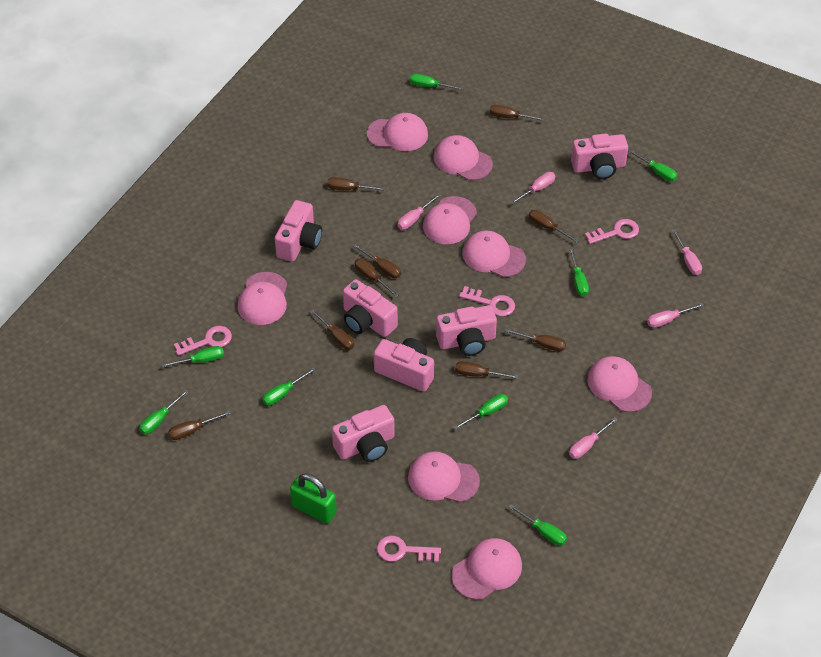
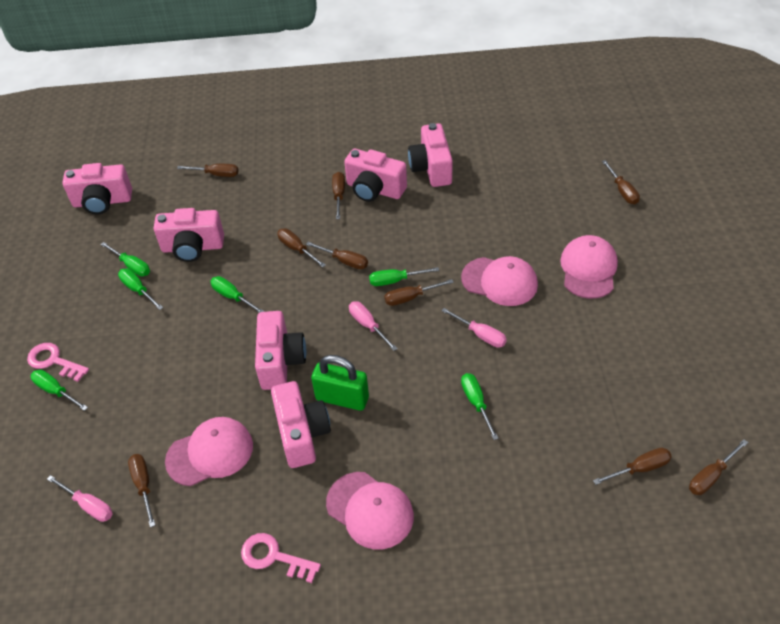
green screwdriver: [139,390,189,434] [161,346,224,368] [262,367,316,406] [410,74,464,90] [454,394,508,430] [509,504,567,545] [569,248,589,297] [628,150,677,181] = 8 -> [31,369,88,411] [101,242,150,276] [118,268,163,310] [210,276,265,313] [369,267,439,286] [461,373,499,440] = 6
pink cap: [237,272,287,325] [367,113,428,151] [408,452,480,503] [423,196,477,244] [434,135,493,180] [452,538,522,600] [462,231,526,278] [587,356,652,412] = 8 -> [165,417,253,486] [326,472,414,550] [461,256,538,306] [560,235,618,299] = 4
pink key: [174,326,232,356] [377,536,441,562] [459,286,515,316] [585,219,639,244] = 4 -> [27,343,89,382] [241,533,321,583] = 2
pink screwdriver: [397,194,441,230] [510,172,555,204] [569,417,618,459] [647,303,704,328] [672,229,702,275] = 5 -> [47,475,113,522] [349,301,398,351] [441,308,507,348] = 3

